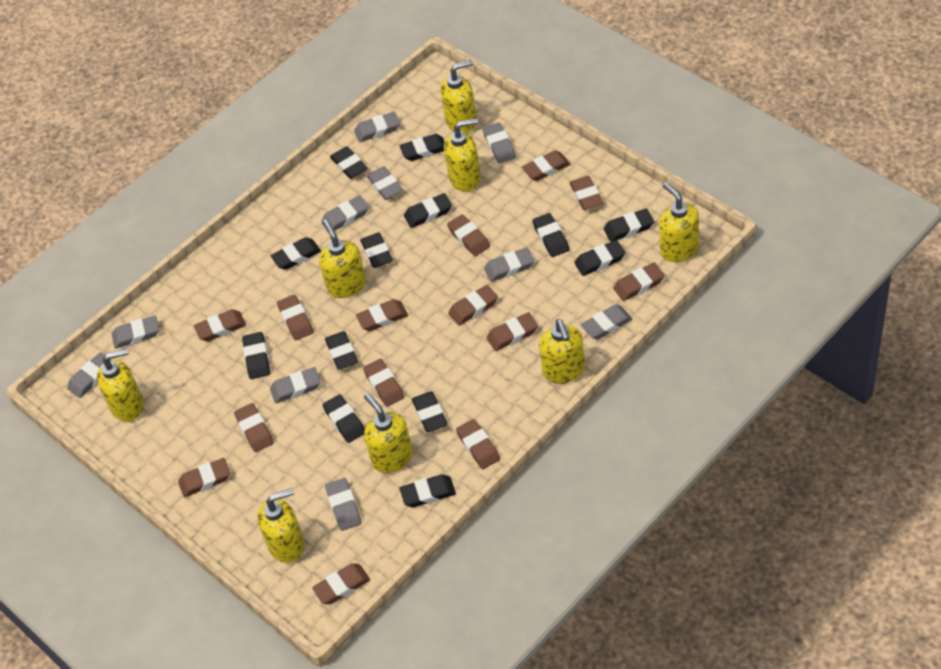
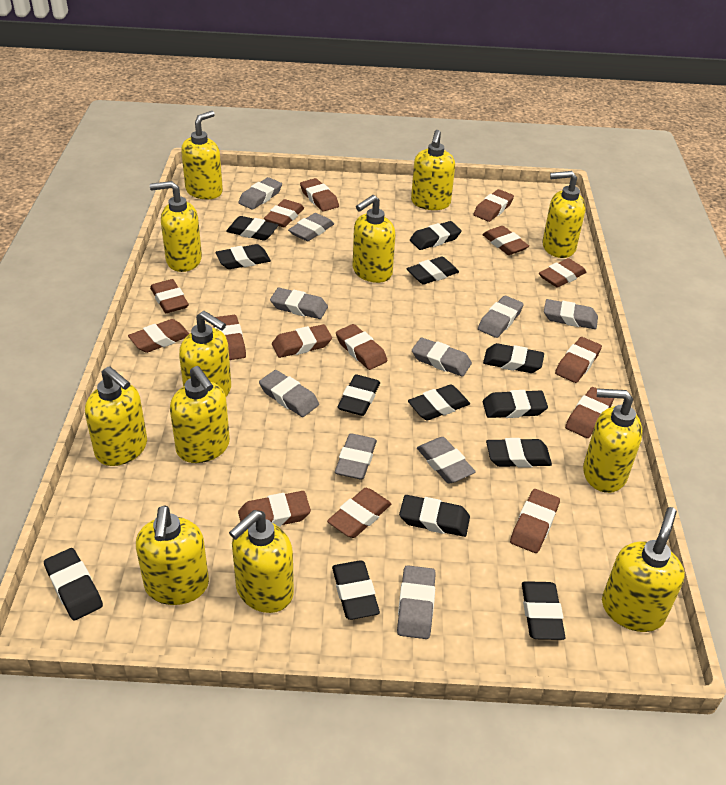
brown eraser: [178,458,230,497] [194,309,246,341] [234,403,274,452] [277,295,313,340] [312,563,370,604] [356,299,408,331] [363,359,404,406] [447,214,490,256] [448,285,498,325] [456,419,500,469] [486,312,538,351] [522,150,570,181] [569,176,603,210] [613,263,665,301] = 14 -> [128,319,189,353] [150,279,189,313] [214,315,246,360] [238,491,311,527] [264,199,304,227] [272,324,332,358] [300,178,339,212] [327,488,391,538] [336,324,387,370] [473,189,514,222] [482,226,529,255] [510,489,560,553] [539,258,586,288] [555,337,602,383] [565,387,614,438] = 15
yellow soap dispenser: [97,348,144,421] [258,488,305,563] [319,219,366,298] [364,393,413,473] [440,60,477,133] [444,118,481,191] [539,319,585,383] [659,182,699,262] = 8 -> [85,366,147,466] [136,505,209,605] [150,181,202,272] [170,366,230,463] [179,311,231,397] [181,111,223,199] [229,510,294,613] [353,195,396,283] [411,130,455,210] [543,171,586,258] [583,389,643,493] [602,507,685,632] = 12

